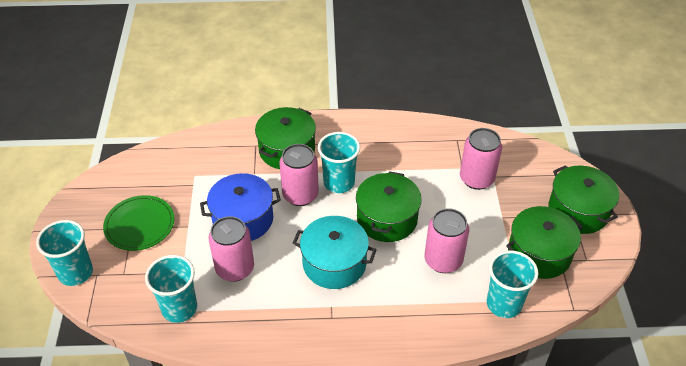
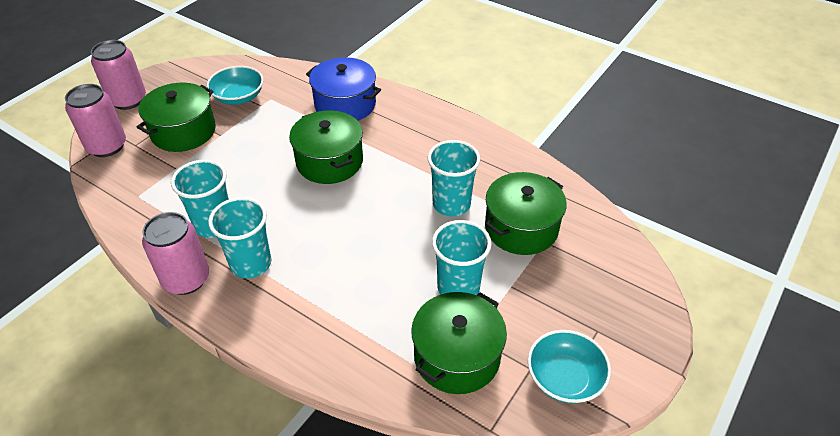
green plate: [103,195,174,251] = 1 -> none = 0
pink can: [209,216,254,282] [279,144,319,206] [424,208,469,273] [460,128,502,190] = 4 -> [65,84,126,157] [91,40,146,110] [142,212,209,295] = 3
turquoise bowl: none = 0 -> [207,66,264,105] [528,330,611,403] = 2
turquoise pot: [293,216,377,289] = 1 -> none = 0

